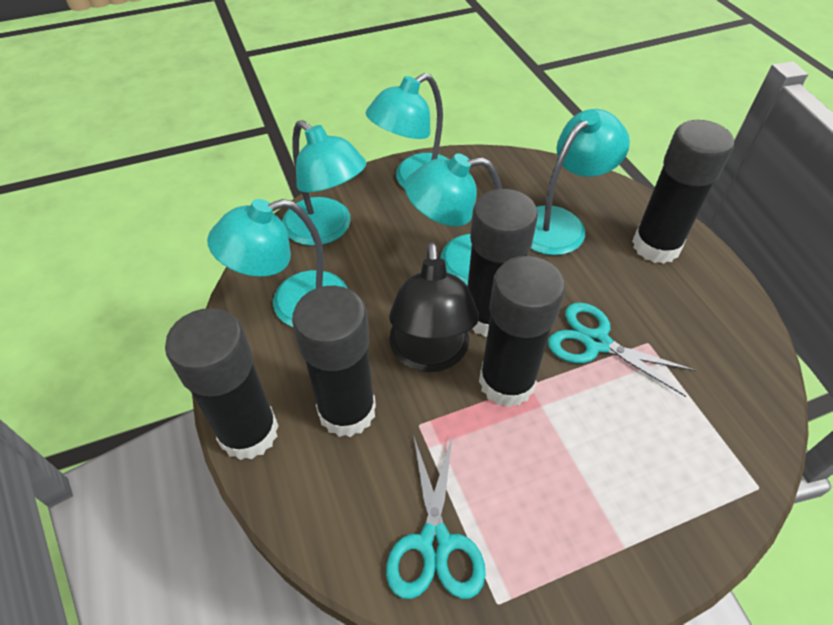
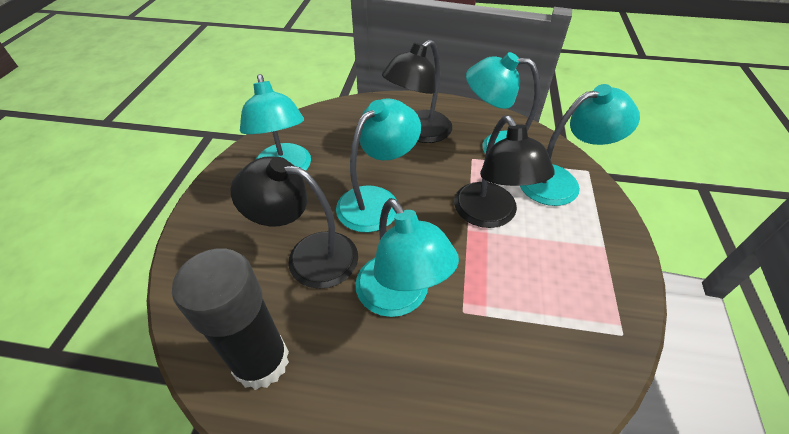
black glue stick: [165,308,278,460] [292,286,376,437] [468,189,538,337] [479,256,565,407] [632,120,734,264] = 5 -> [172,248,289,390] = 1
black lamp: [389,242,479,372] = 1 -> [230,156,358,289] [382,40,452,143] [454,115,555,228] = 3
turquoise scissors: [386,434,486,599] [548,302,696,397] = 2 -> none = 0

